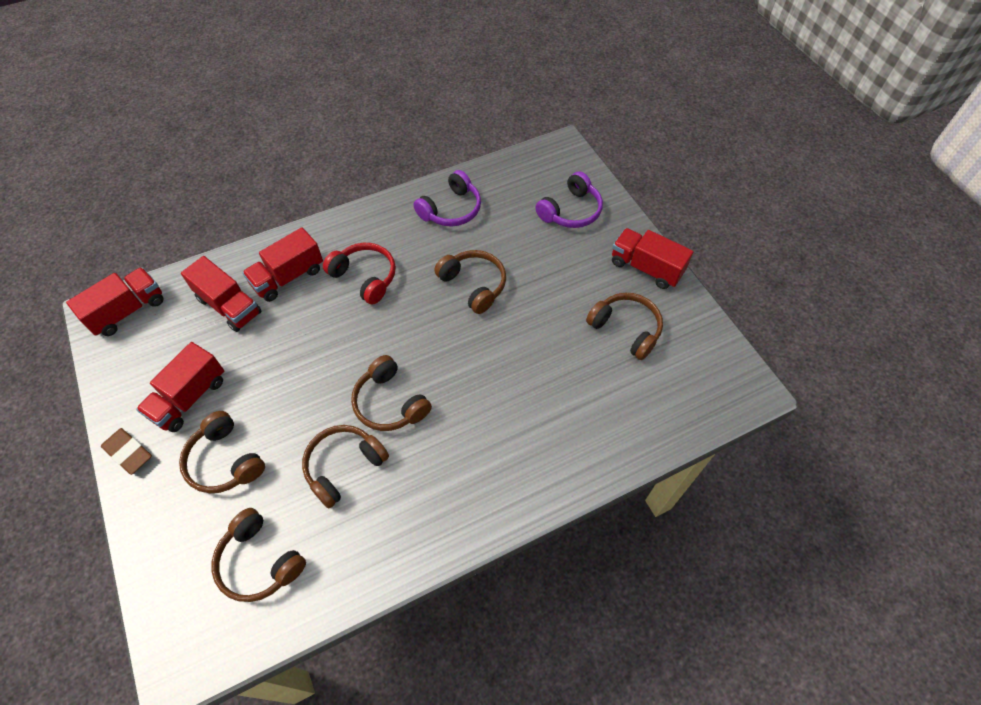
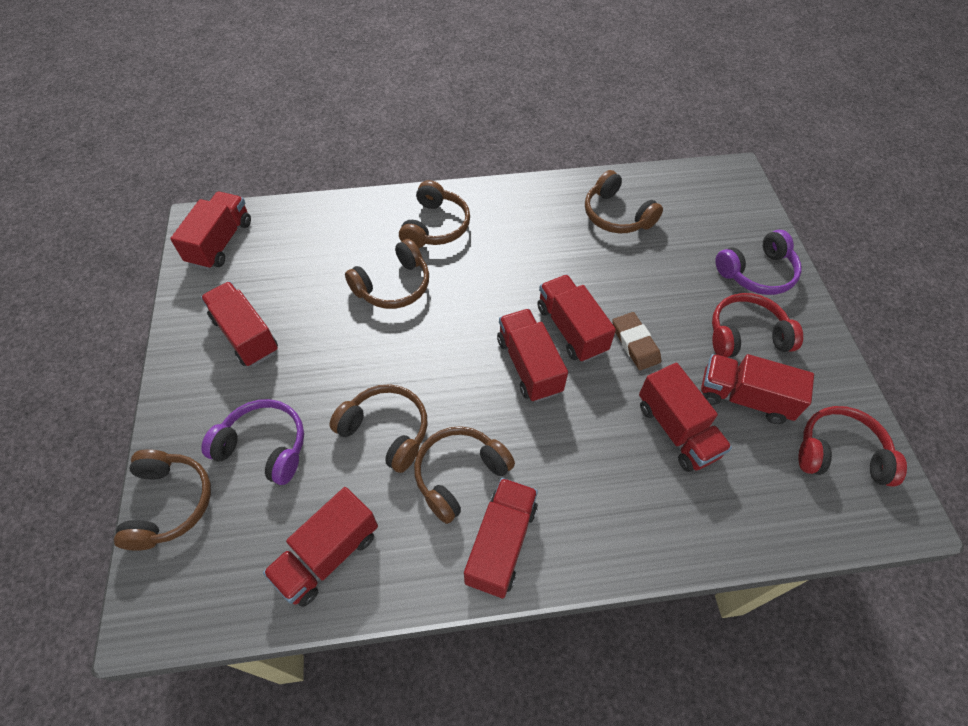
red headphones: [323,243,396,305] = 1 -> [712,293,803,357] [798,406,907,487] = 2
red truck: [66,267,163,336] [136,342,224,432] [181,256,262,332] [242,227,323,302] [612,228,694,289] = 5 -> [170,191,251,270] [201,281,278,366] [263,487,378,607] [464,478,538,598] [497,309,568,402] [537,275,616,362] [639,363,732,472] [701,354,814,424] = 8

